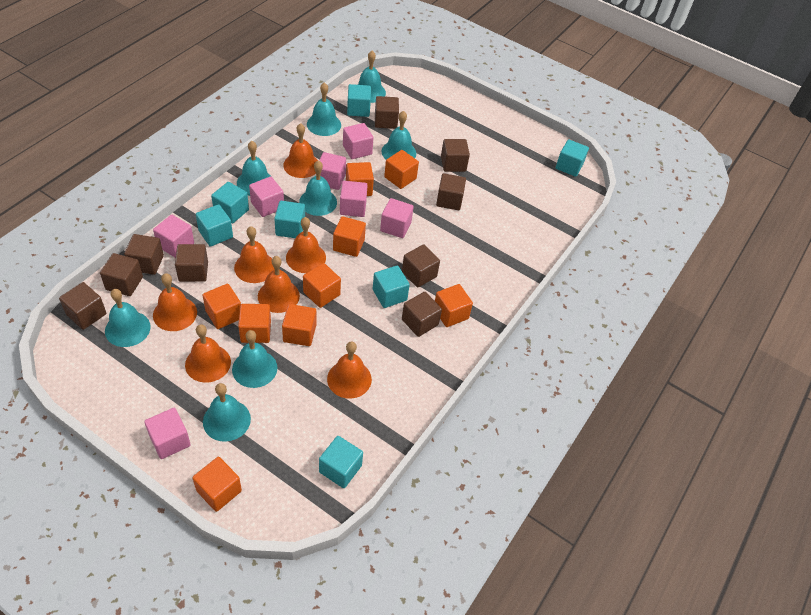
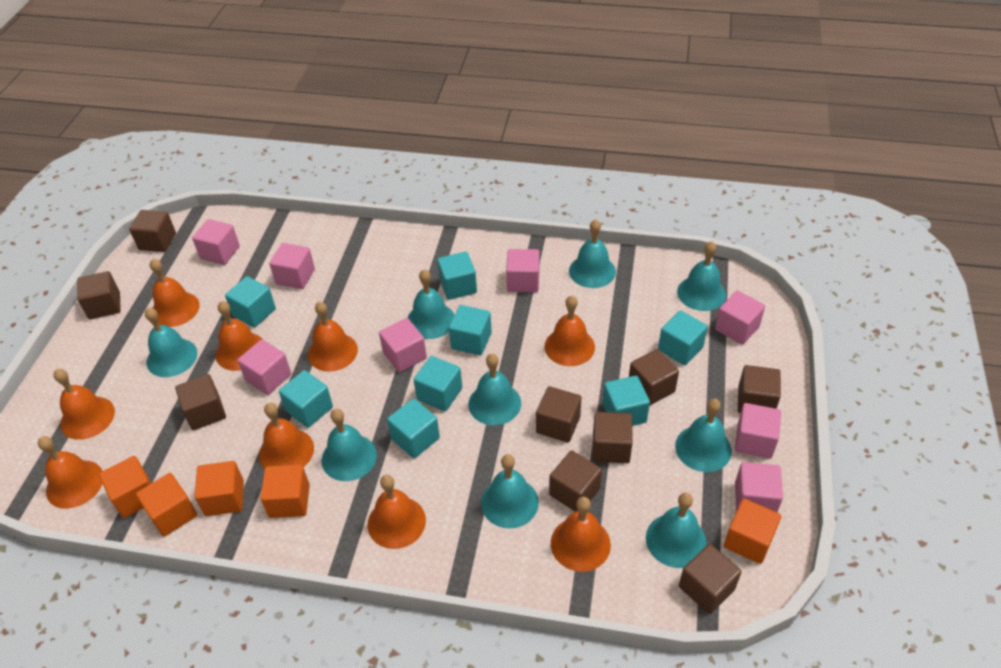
orange bell: [153,273,197,331] [185,324,231,383] [234,226,275,283] [258,256,300,313] [283,123,318,178] [286,217,326,273] [327,341,372,399] = 7 -> [38,436,103,509] [53,369,115,440] [150,259,200,327] [216,301,263,371] [259,403,314,469] [308,301,358,372] [368,475,426,549] [545,295,595,366] [551,497,611,572] = 9
orange cube: [192,457,242,512] [202,284,241,329] [238,304,271,343] [282,304,316,346] [303,263,341,308] [333,216,366,257] [346,162,374,196] [384,150,419,189] [435,284,473,327] = 9 -> [99,456,151,518] [136,473,197,537] [194,461,244,516] [260,465,310,518] [724,499,781,564] = 5
pink cube: [144,408,191,459] [153,215,194,258] [249,176,284,217] [319,152,346,190] [340,181,368,217] [343,123,373,159] [380,198,414,238] = 7 -> [192,219,240,265] [238,339,291,395] [269,243,315,289] [379,318,427,372] [506,249,539,292] [715,291,765,345] [735,403,781,459] [735,462,783,512] = 8
turquoise bell: [105,289,151,347] [203,383,251,442] [232,330,278,388] [237,141,273,196] [299,161,337,216] [307,82,341,136] [357,51,386,103] [382,111,416,159] = 8 -> [145,308,197,377] [321,409,377,481] [407,269,454,339] [468,354,521,425] [481,454,539,528] [569,219,616,288] [646,493,707,568] [675,398,732,472] [677,241,726,311] = 9
turquoise cube: [196,204,233,247] [211,182,249,223] [274,201,305,238] [319,436,363,488] [347,84,371,117] [373,265,410,308] [556,139,589,177] = 7 -> [225,276,276,328] [279,370,333,428] [387,398,440,458] [414,356,462,411] [437,252,477,300] [449,305,492,355] [603,375,650,426] [658,310,708,366] = 8

